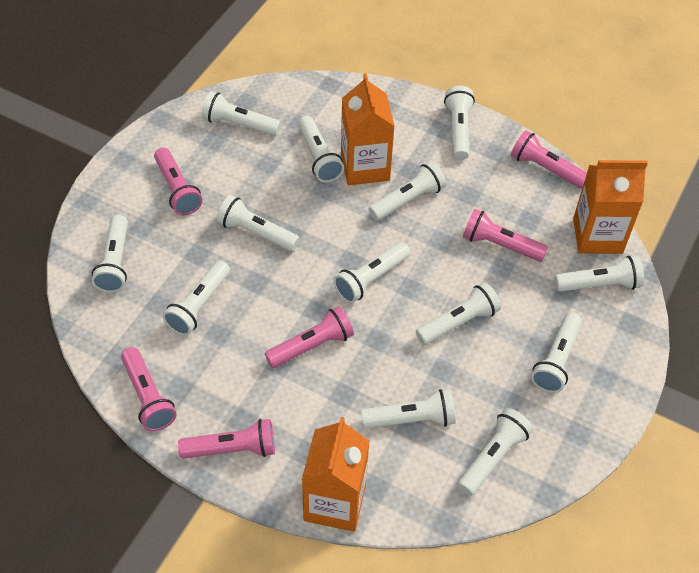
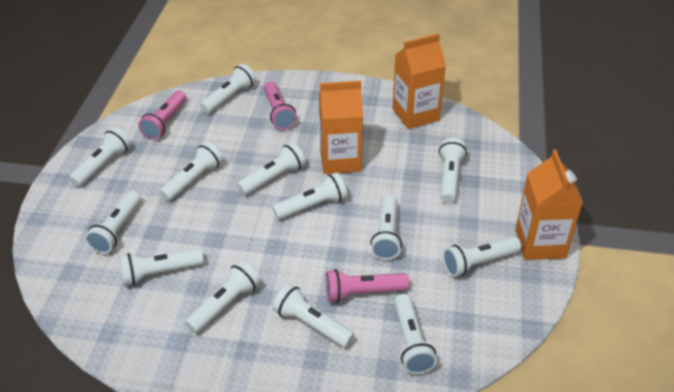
pink flashlight: [121,347,177,431] [154,147,202,215] [178,419,275,459] [265,306,354,368] [463,209,548,262] [511,130,587,188] = 6 -> [138,91,186,140] [264,81,297,130] [325,269,409,303] = 3

